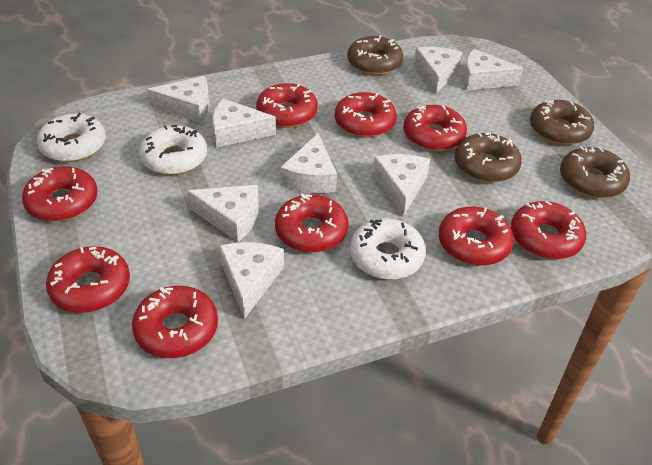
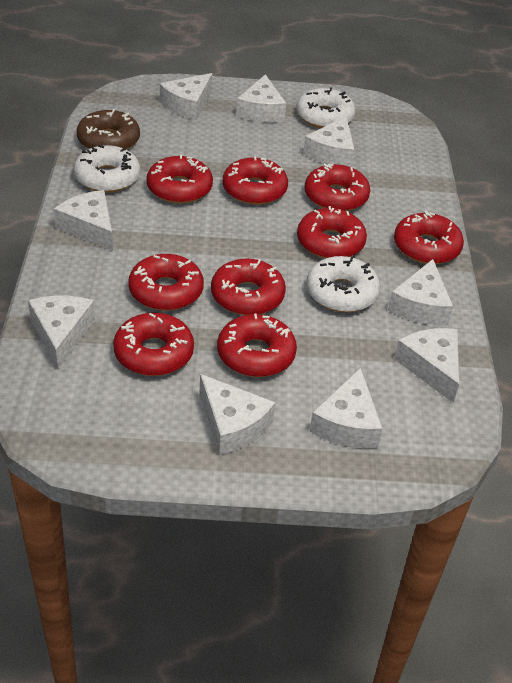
brown donut: [348,35,403,75] [454,132,522,183] [530,100,594,145] [560,146,630,198] = 4 -> [77,109,140,150] = 1
white cheese: [147,76,210,123] [187,185,259,242] [212,98,276,148] [219,242,284,319] [280,134,337,193] [373,154,430,216] [414,47,462,95] [463,49,523,90] = 8 -> [28,296,95,369] [54,190,113,251] [160,73,212,120] [199,374,275,455] [236,74,286,122] [303,116,354,167] [310,368,383,448] [388,259,453,325] [394,328,459,403] = 9

